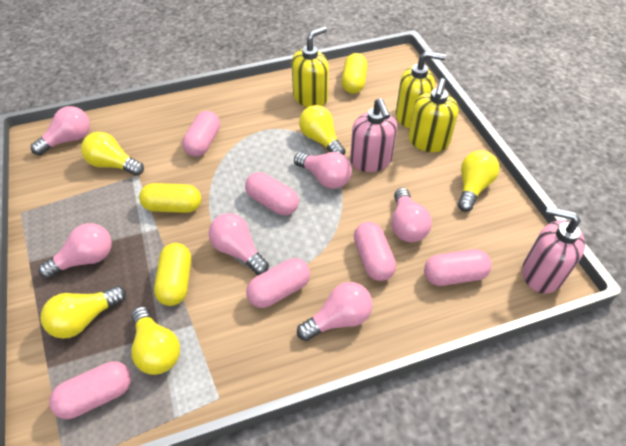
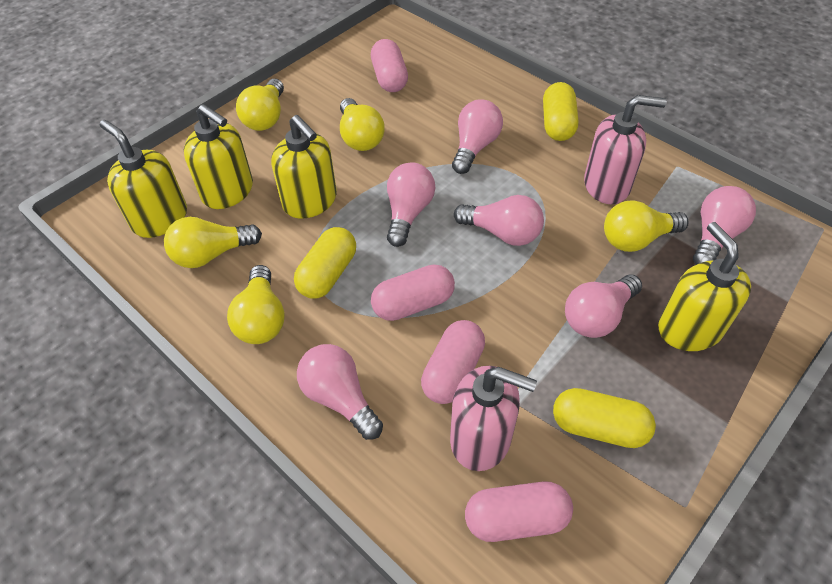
pink capsule: [49,361,131,419] [182,111,220,157] [245,172,299,215] [246,258,310,308] [354,222,396,281] [424,249,492,286] = 6 -> [371,39,408,92] [371,265,455,321] [421,320,485,404] [465,481,573,542] = 4
yellow soap dispenser: [292,26,329,107] [396,51,446,128] [408,78,459,152] = 3 -> [100,120,187,238] [184,104,253,209] [271,115,337,219] [658,222,751,351] = 4

